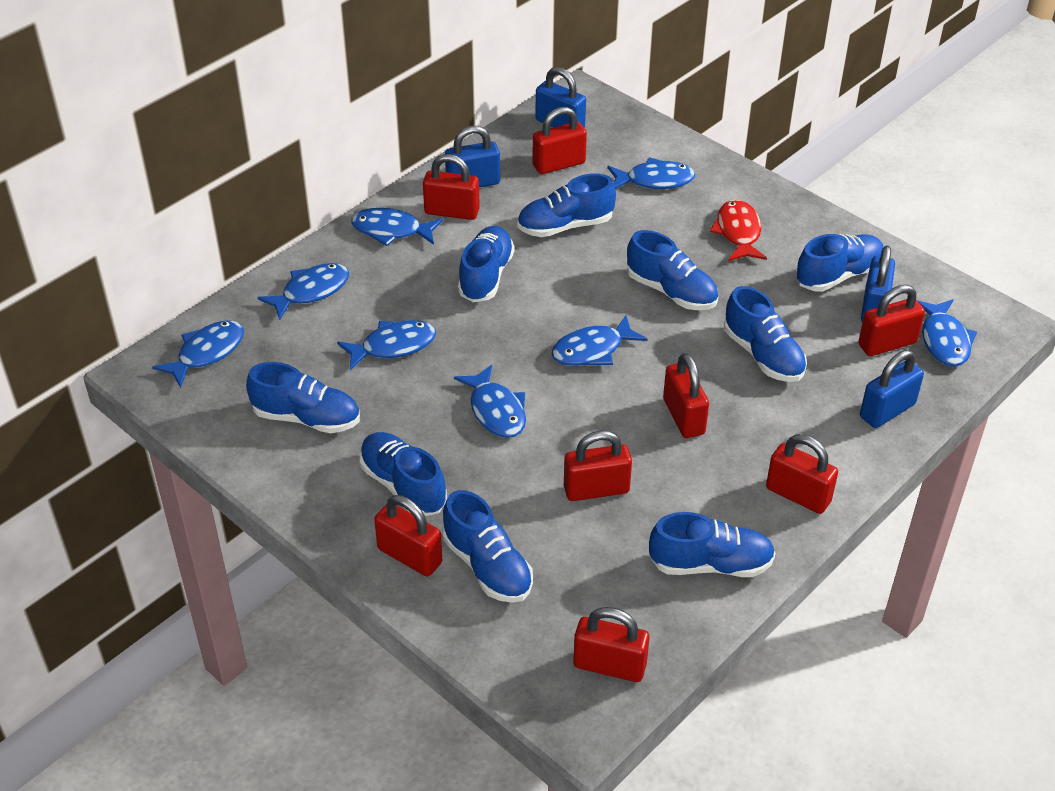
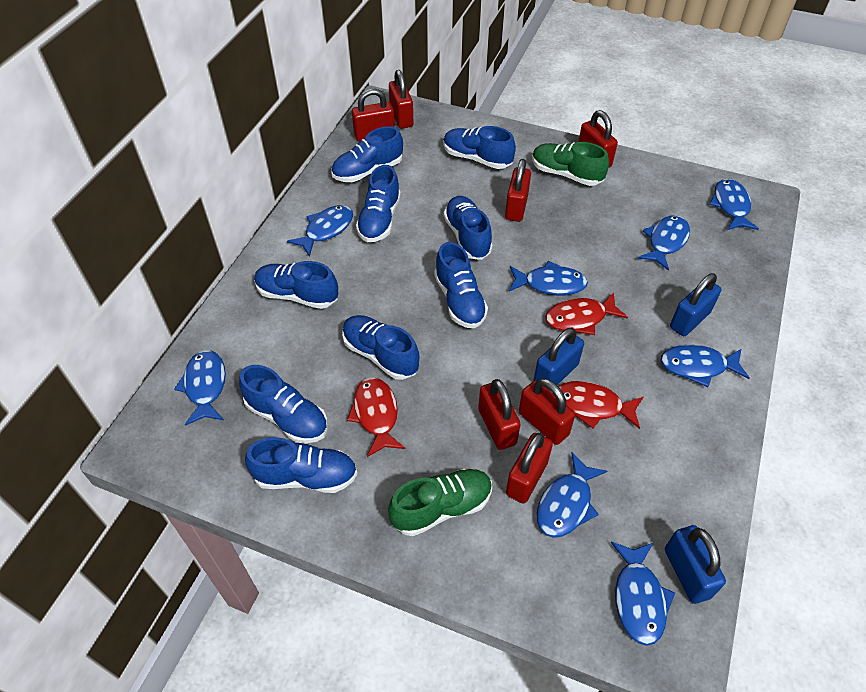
blue padlock: [445,126,500,187] [535,67,586,128] [860,350,924,428] [861,245,895,323] = 4 -> [533,328,584,391] [665,525,726,604] [670,273,721,336] = 3
green shoe: none = 0 -> [388,469,492,536] [532,142,609,186] = 2
red fish: [710,199,767,261] = 1 -> [347,377,406,457] [545,292,628,335] [558,381,643,429] = 3
red padlock: [374,495,442,576] [423,154,480,220] [533,107,587,174] [564,431,632,501] [573,607,650,682] [663,353,709,438] [766,434,838,514] [858,285,925,356] = 8 -> [352,89,395,141] [389,70,413,129] [478,379,521,450] [505,159,531,222] [506,433,553,504] [519,378,575,445] [578,110,618,168] = 7

